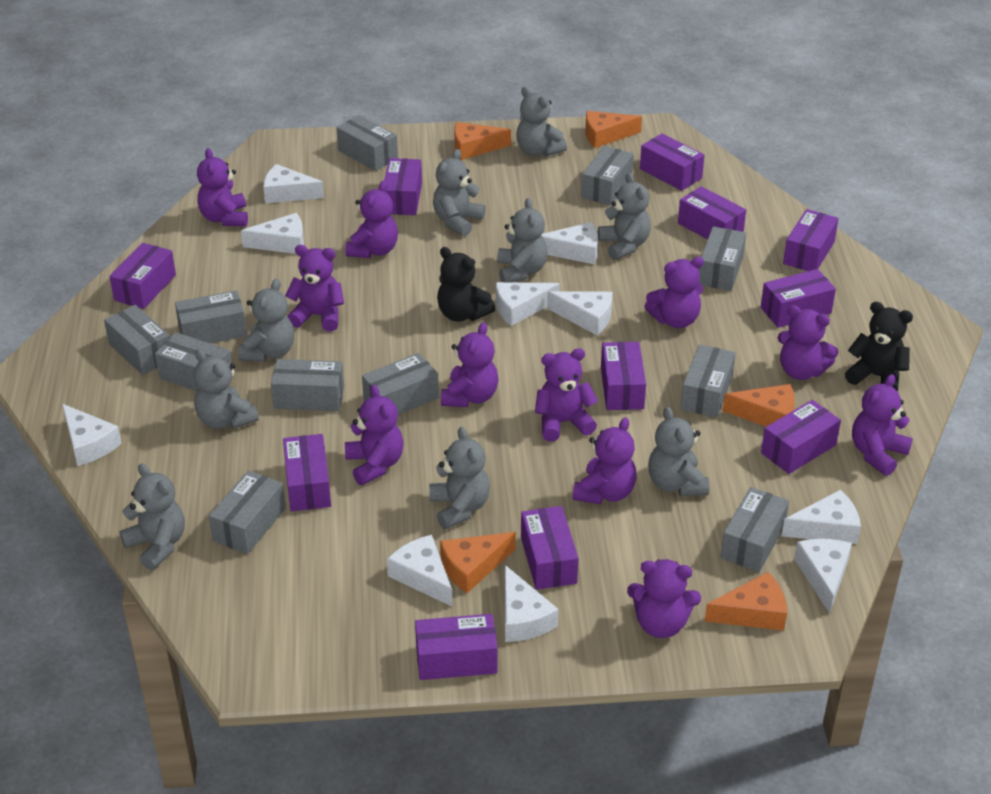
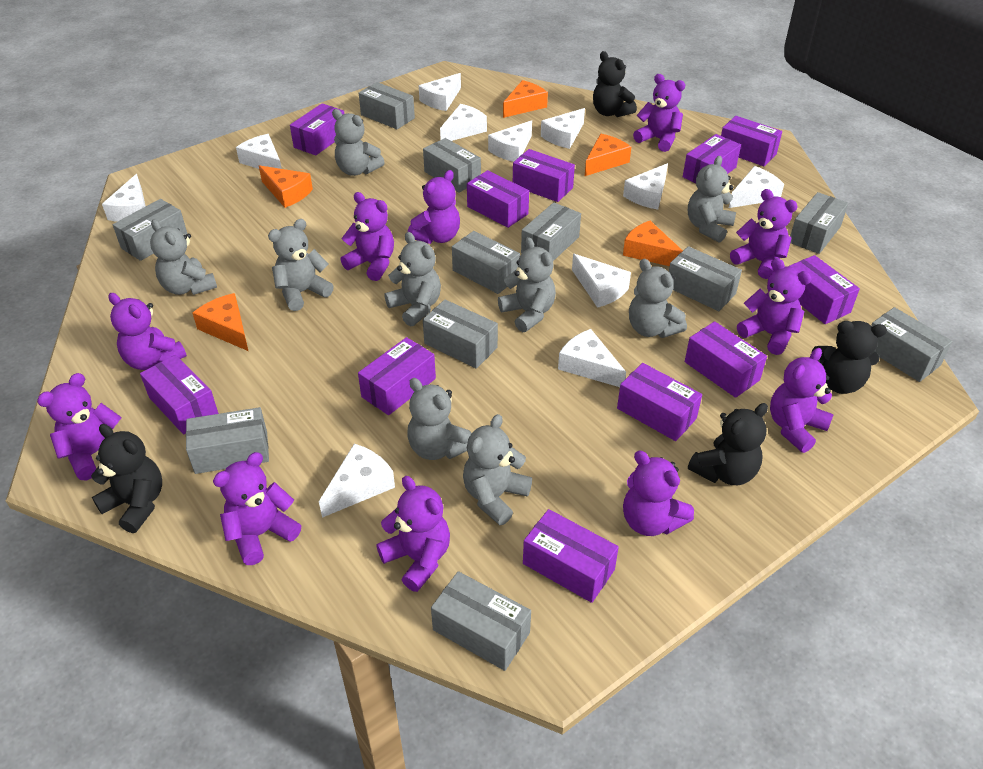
black teddy bear: [437,247,495,322] [845,302,913,391] = 2 -> [91,424,162,533] [593,51,637,117] [688,403,768,485] [812,321,887,394] = 4
white cheese: [62,404,121,466] [241,213,304,254] [263,164,324,203] [387,535,453,607] [496,282,560,326] [505,565,558,642] [541,222,598,265] [547,291,612,335] [782,489,861,544] [794,539,852,614] = 10 -> [102,174,146,222] [236,134,282,169] [319,444,395,518] [419,73,461,111] [440,104,487,141] [488,120,532,162] [541,108,585,149] [558,329,626,387] [572,254,631,308] [623,163,668,210] [729,166,784,208] = 11

